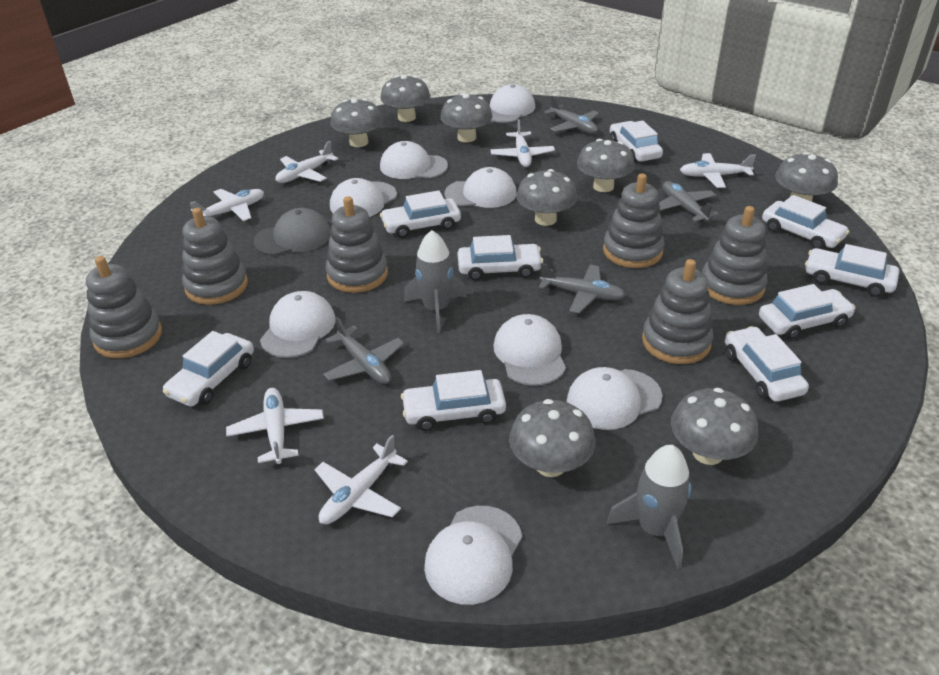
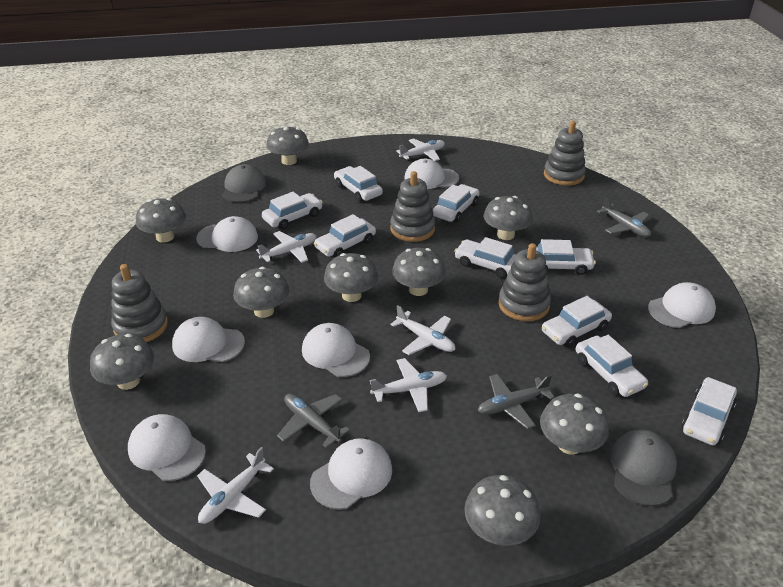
grey cap: [254,208,331,256] = 1 -> [222,164,266,203] [610,430,677,506] = 2
grey mushroom: [330,98,383,147] [380,75,430,122] [440,93,493,142] [509,399,596,477] [516,169,577,226] [577,139,635,192] [671,388,758,465] [775,152,838,202] = 8 -> [90,334,154,390] [136,198,186,243] [233,267,289,318] [266,126,309,165] [324,253,378,302] [392,248,446,296] [464,475,540,546] [484,196,533,240] [540,394,609,455] = 9
grey plane: [323,317,404,384] [539,263,626,313] [544,96,599,134] [659,181,719,222] = 4 -> [277,394,350,448] [478,374,555,429] [597,196,651,237] = 3
grey rocket: [404,230,467,333] [607,445,691,569] = 2 -> none = 0
grey stacking toy: [86,256,162,358] [182,208,248,305] [325,196,388,293] [603,173,665,268] [642,259,713,364] [702,206,768,305] = 6 -> [111,264,168,342] [390,171,435,242] [498,243,551,321] [544,121,586,186] = 4
white cap: [260,291,335,358] [330,178,397,217] [380,141,448,179] [424,506,522,605] [444,167,517,208] [490,84,535,123] [493,314,566,386] [567,367,663,430] = 8 -> [128,414,206,481] [172,317,245,362] [196,216,258,252] [302,323,370,377] [310,438,392,510] [404,159,459,189] [648,282,716,328] = 7
white plane: [190,189,264,221] [226,388,324,464] [276,141,338,183] [314,435,408,524] [490,119,555,167] [680,153,756,188] = 6 -> [197,447,274,524] [256,231,316,263] [370,358,447,412] [390,305,455,355] [396,138,445,161] = 5

